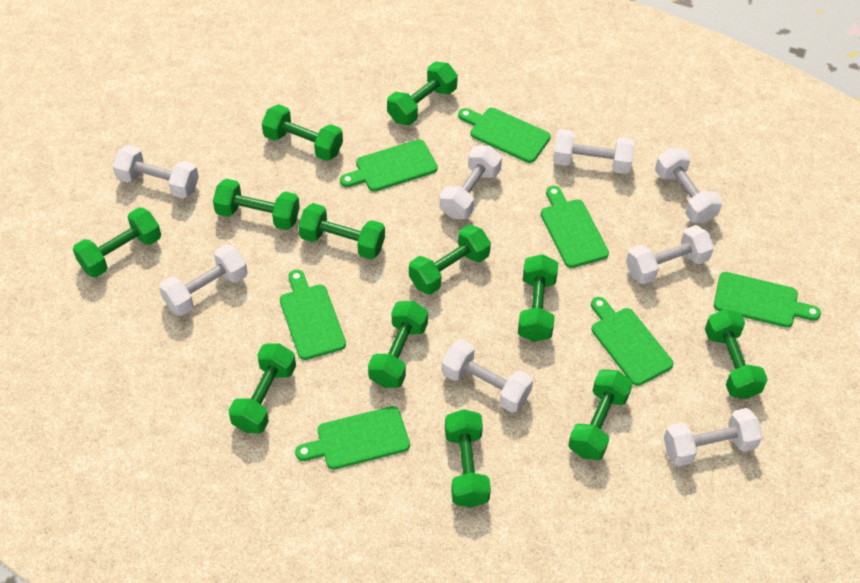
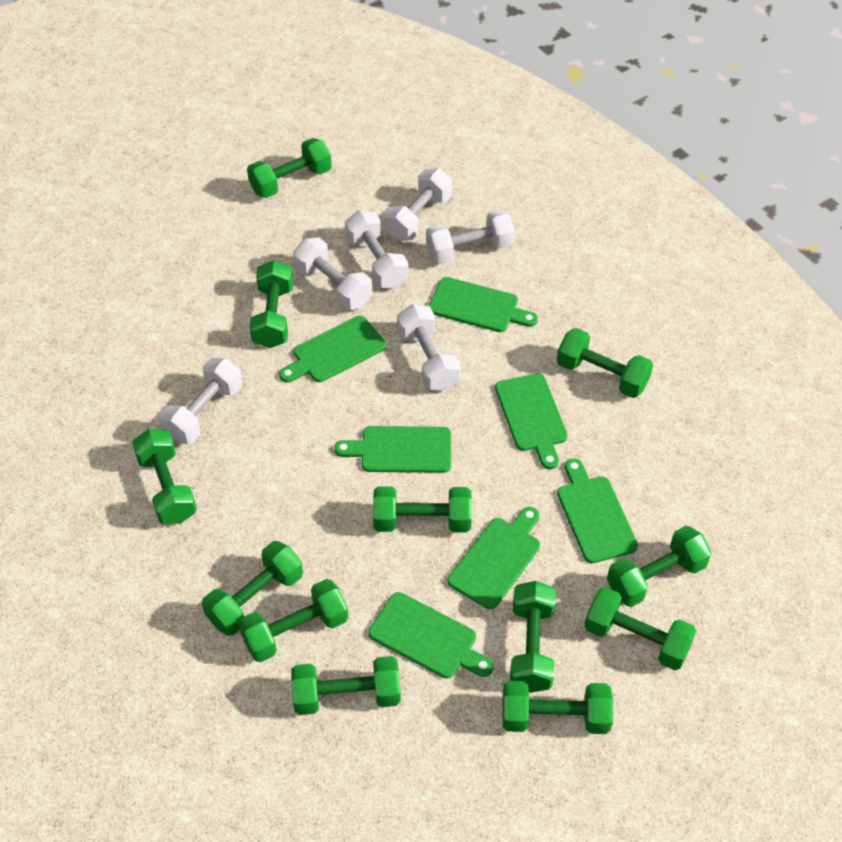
white dumbbell: [113,145,199,199] [159,244,248,316] [440,146,502,219] [442,340,533,413] [553,129,635,174] [626,225,714,284] [655,147,723,223] [664,408,763,466] = 8 -> [159,358,242,444] [293,237,373,310] [345,210,409,289] [384,168,452,241] [397,304,461,391] [426,209,515,264] = 6

